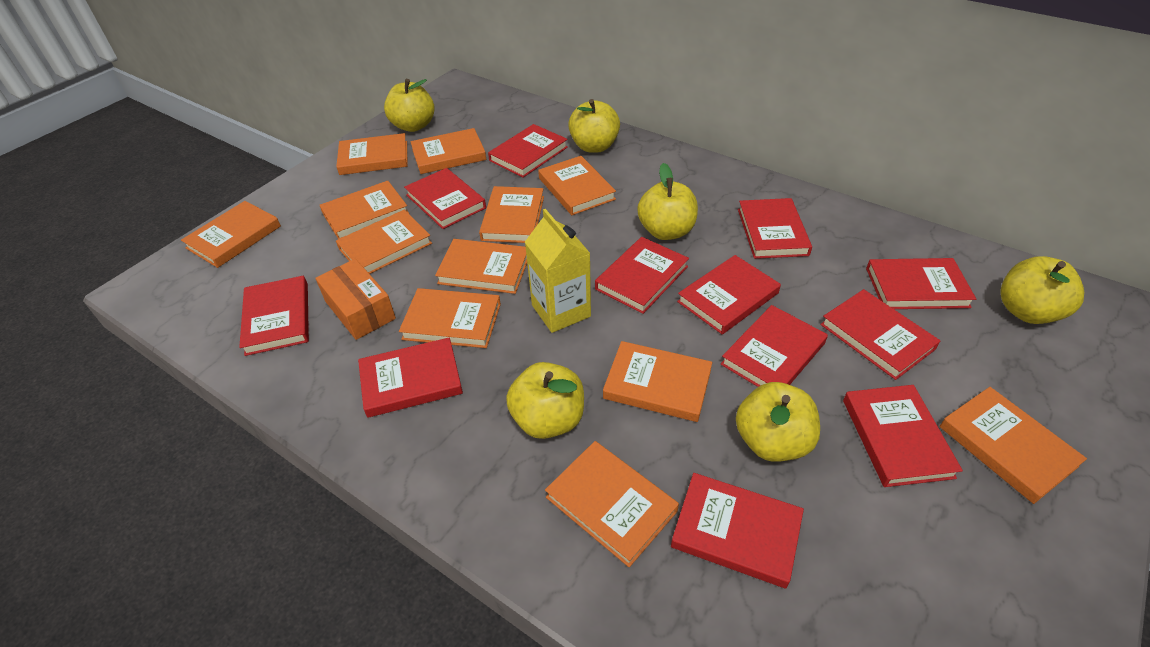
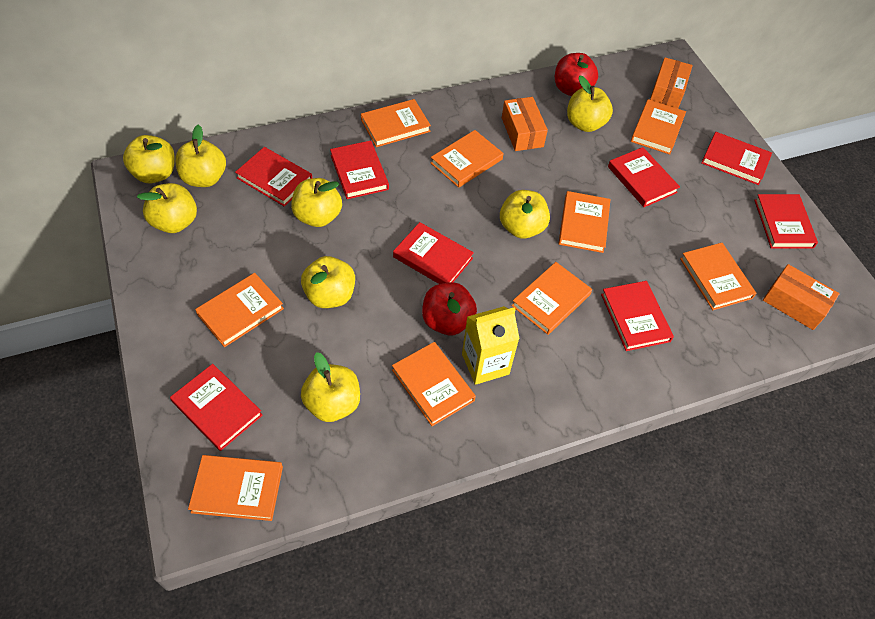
orange book: [181,201,281,268] [319,181,409,239] [336,133,408,175] [336,210,432,274] [399,288,501,348] [410,128,486,174] [435,239,527,294] [479,186,544,243] [538,156,616,215] [545,441,679,567] [603,341,712,422] [939,387,1087,504] = 12 -> [188,455,283,521] [195,273,284,347] [361,99,431,147] [392,342,476,426] [431,130,503,188] [511,262,592,335] [559,191,611,253] [631,99,686,154] [680,243,757,310] = 9
orange box: [315,259,396,340] = 1 -> [502,97,548,151] [650,57,693,109] [763,264,840,330] = 3
red apple: none = 0 -> [422,282,477,335] [555,53,598,96] = 2
red book: [239,276,309,356] [358,338,463,418] [404,168,486,229] [488,124,568,178] [595,237,689,314] [671,473,804,588] [677,255,781,334] [721,305,828,387] [738,198,812,259] [820,289,941,380] [843,385,963,487] [866,258,976,309] = 12 -> [170,364,263,451] [235,147,312,207] [330,140,389,199] [393,222,474,284] [601,281,674,351] [608,147,680,207] [701,132,772,185] [754,194,818,249] = 8
yellow apple: [384,79,435,132] [506,362,584,439] [568,99,620,153] [637,163,698,240] [736,382,820,462] [1000,256,1084,324] = 6 -> [123,135,175,183] [137,183,197,233] [175,125,226,187] [291,178,342,227] [301,256,355,308] [301,352,360,422] [500,190,550,239] [567,76,613,132] = 8

